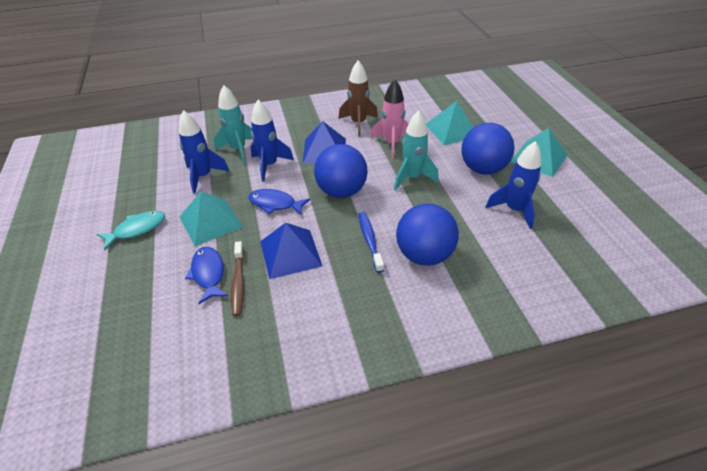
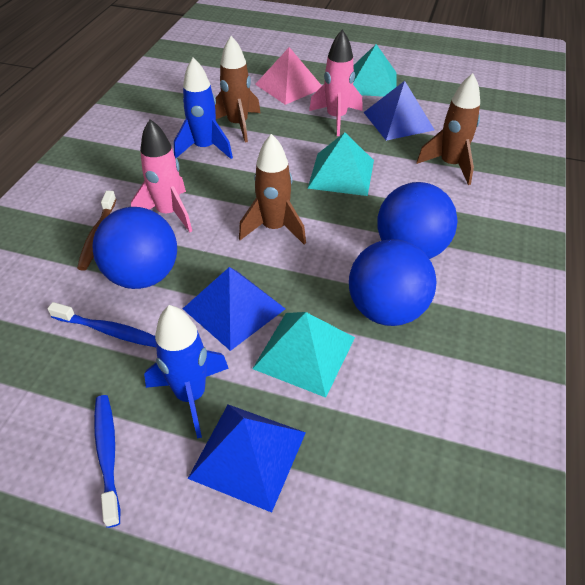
blue fish: [185,247,228,304] [248,189,310,215] = 2 -> none = 0
blue pyramid: [260,223,322,279] [302,121,346,164] = 2 -> [183,267,285,351] [188,405,306,513] [364,81,434,141] = 3
blue rocket: [179,110,229,193] [251,100,294,181] [486,141,541,229] = 3 -> [144,305,229,439] [174,58,233,159] = 2
blue toothbrush: [359,212,384,273] = 1 -> [47,302,156,347] [94,395,120,528] = 2
brown rocket: [339,60,378,137] = 1 -> [215,36,261,143] [239,134,306,244] [417,73,480,185] = 3
pink pyramid: none = 0 -> [255,47,322,105] = 1
pink rocket: [370,79,408,159] = 1 -> [131,119,192,232] [309,30,363,136] = 2
turquoise fish: [97,211,165,250] = 1 -> none = 0
turquoise rocket: [214,85,252,164] [394,111,439,190] = 2 -> none = 0

